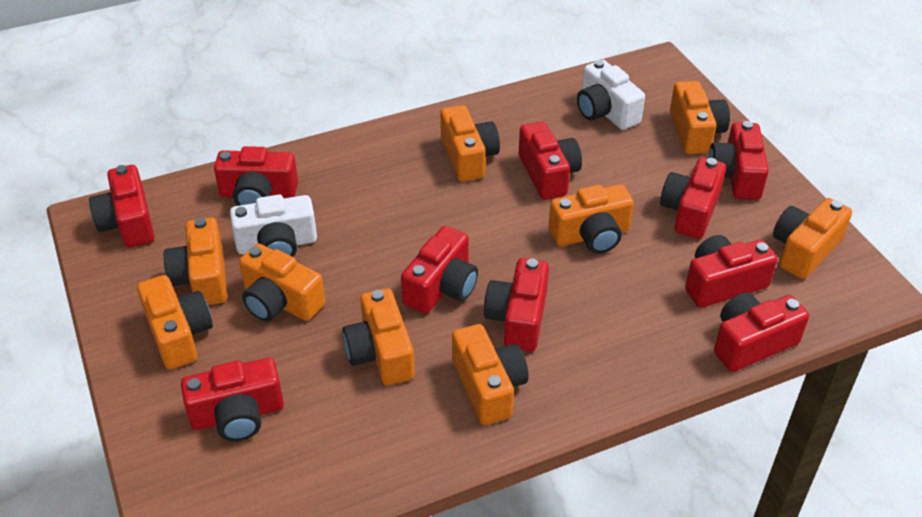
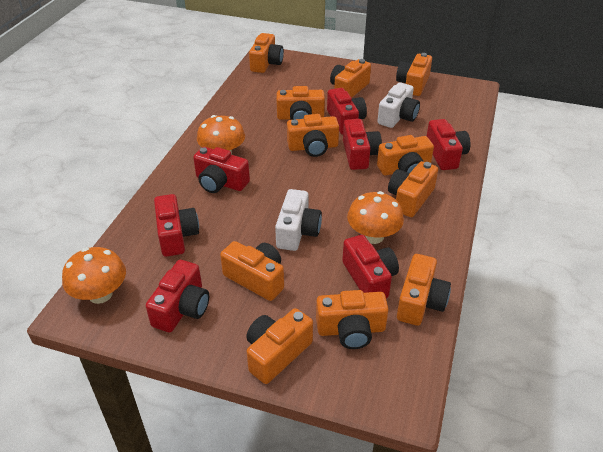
orange camera: [137,275,213,370] [164,218,227,305] [239,243,325,322] [343,288,415,385] [440,105,500,182] [452,324,529,425] [548,184,634,254] [670,81,730,154] [773,198,852,279] = 9 -> [220,241,284,301] [246,308,313,384] [249,33,284,73] [276,86,325,120] [287,114,339,157] [316,290,389,349] [330,59,371,98] [377,135,434,176] [388,161,438,217] [396,53,432,96] [397,254,451,326] = 11
orange mushroom: none = 0 -> [62,247,126,304] [197,115,245,155] [347,191,404,244] = 3
red camera: [89,165,154,247] [181,358,284,441] [214,146,298,206] [401,226,478,314] [484,258,549,351] [519,122,582,200] [660,157,726,239] [685,235,777,308] [708,121,769,200] [714,292,809,372] = 10 -> [146,260,209,332] [154,194,199,257] [193,147,250,193] [327,88,367,135] [342,235,399,299] [343,119,382,170] [427,119,471,170] = 7

